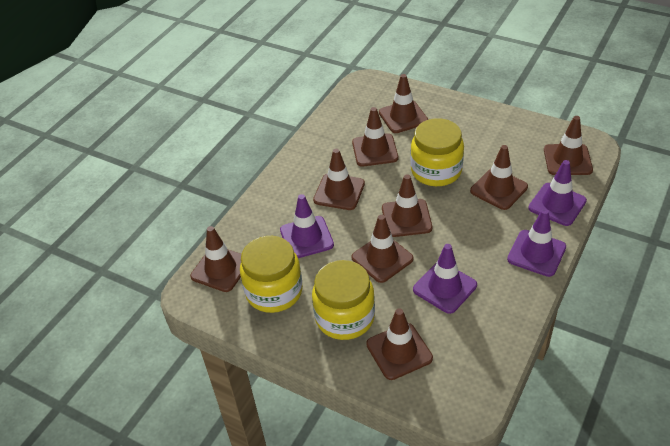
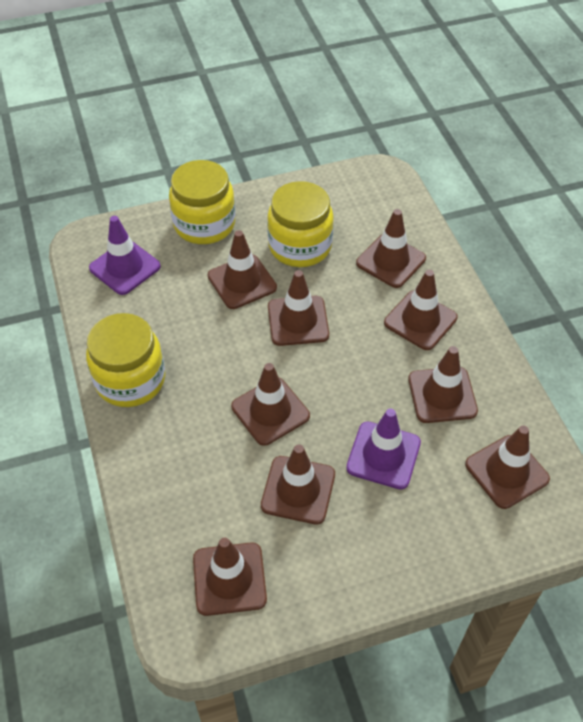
purple traffic cone: [280,194,334,258] [413,244,477,314] [507,209,566,277] [528,160,587,226] = 4 -> [89,216,161,295] [346,409,421,490] = 2

